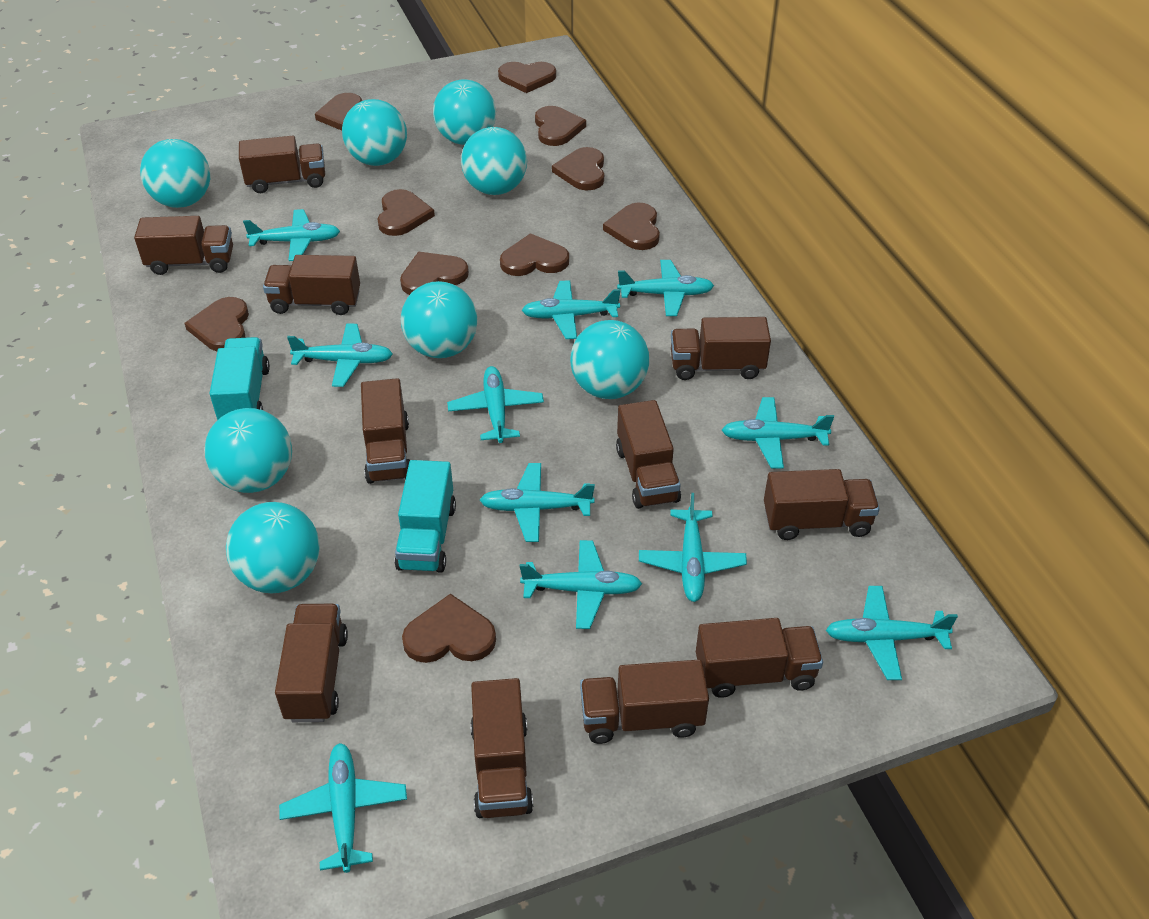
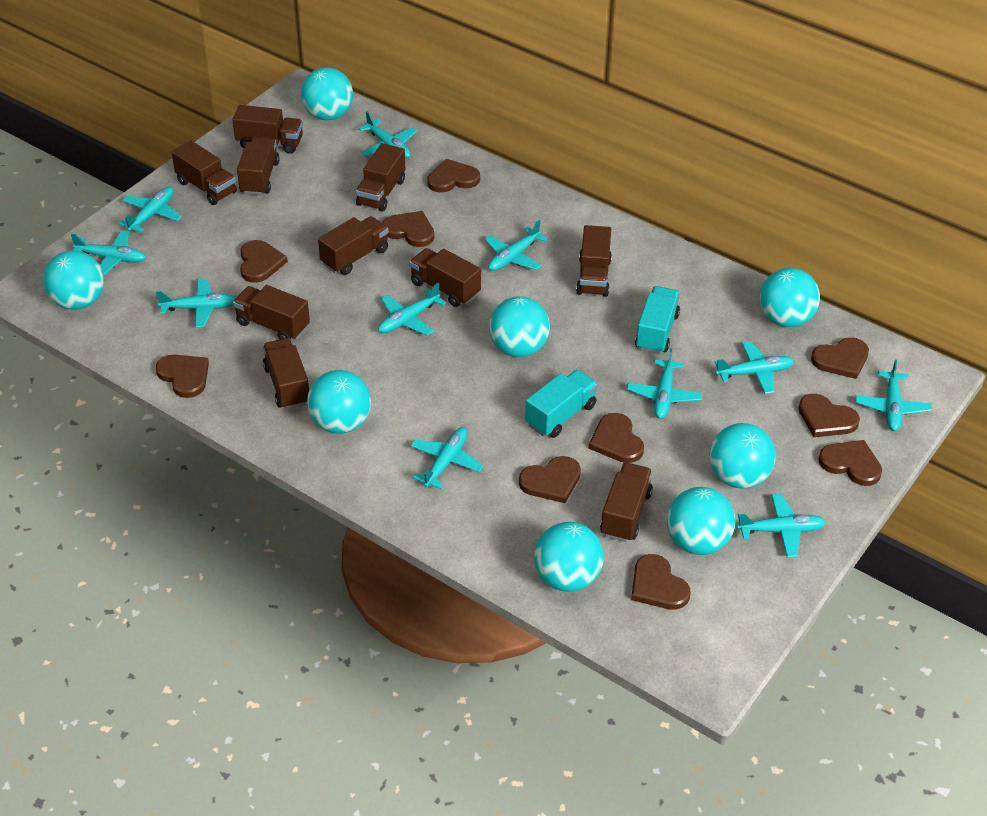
brown truck: [134,216,233,275] [239,136,325,193] [263,255,360,315] [275,604,348,722] [361,378,410,484] [470,678,533,818] [580,660,709,744] [616,400,681,509] [671,317,771,380] [696,618,823,698] [764,469,880,540] = 11 -> [171,140,237,205] [232,105,303,154] [233,285,310,340] [237,137,280,195] [263,338,309,409] [318,216,389,275] [356,143,405,211] [409,248,481,307] [576,225,612,297] [600,463,653,542] = 10

